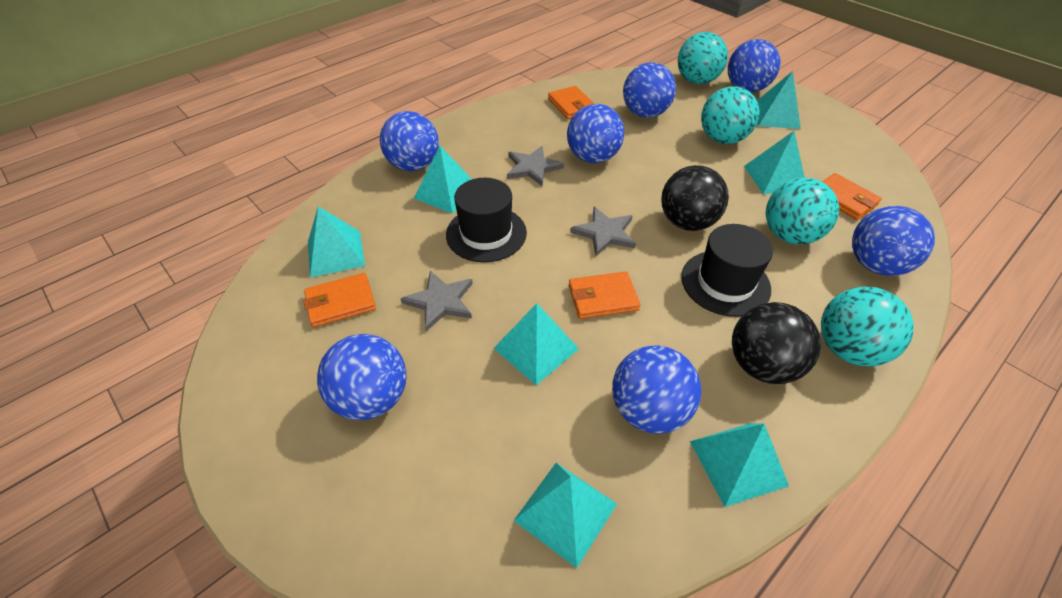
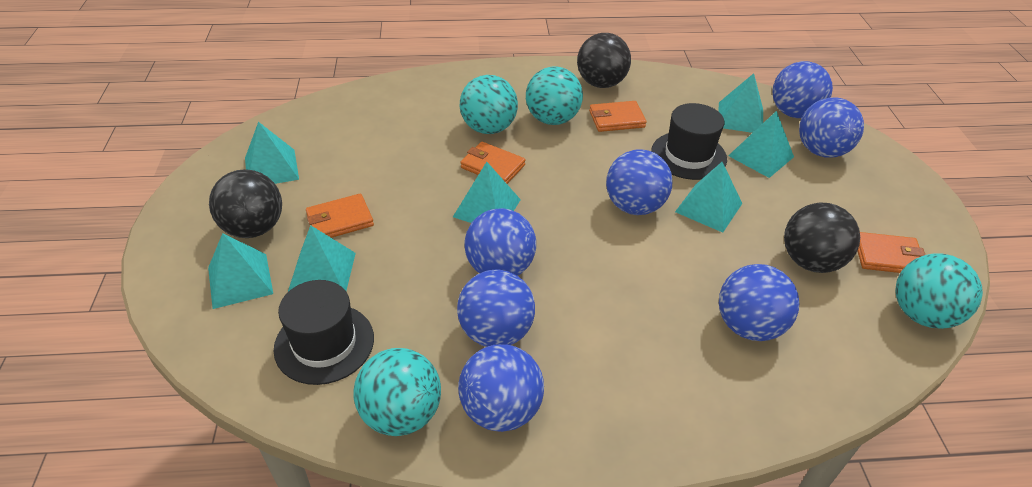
black ball: [661,165,729,231] [732,302,821,384] = 2 -> [209,169,282,238] [577,33,631,88] [784,203,860,273] = 3
grey star: [400,271,473,331] [507,146,564,186] [570,207,636,256] = 3 -> none = 0

